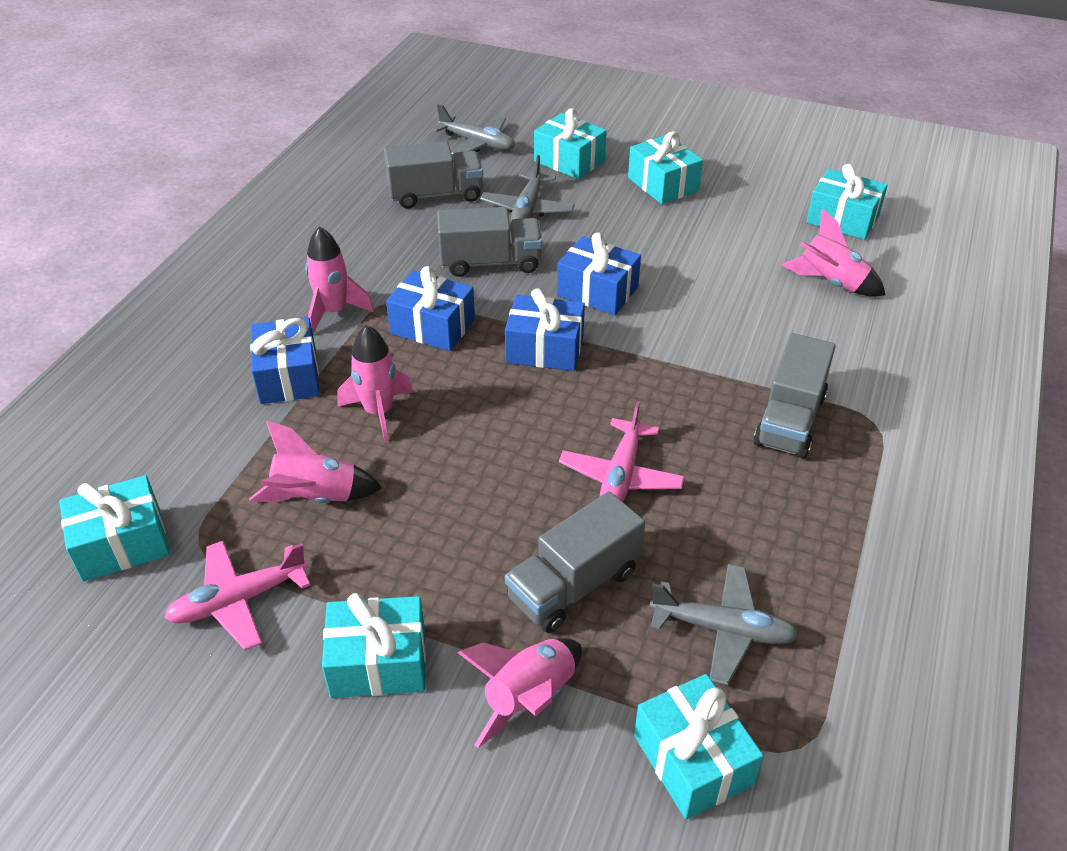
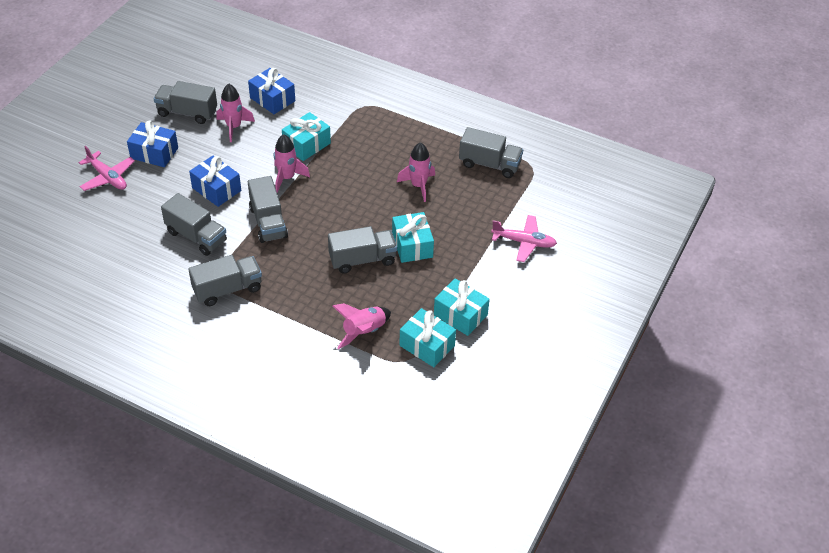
blue gift: [250,317,320,404] [386,266,475,351] [505,288,585,371] [557,232,641,315] = 4 -> [127,120,178,167] [189,156,241,207] [248,68,295,114] = 3
grey plane: [432,104,515,155] [480,155,575,221] [649,564,799,686] = 3 -> none = 0
grey truck: [384,141,483,209] [437,207,542,277] [505,491,645,633] [754,333,836,458] = 4 -> [154,81,217,124] [161,193,227,256] [188,255,262,306] [248,176,288,243] [328,226,397,274] [459,127,523,178] = 6
pink rocket: [249,420,382,503] [305,226,374,333] [337,325,413,443] [458,638,582,748] [781,208,886,297] = 5 -> [217,83,255,142] [274,134,310,193] [333,303,391,349] [397,142,435,202] = 4
turquoise gift: [59,475,170,581] [322,593,426,698] [534,108,607,179] [628,131,703,204] [634,674,763,819] [806,164,888,240] = 6 -> [282,112,331,161] [392,212,434,263] [399,308,456,367] [434,278,490,336] = 4

